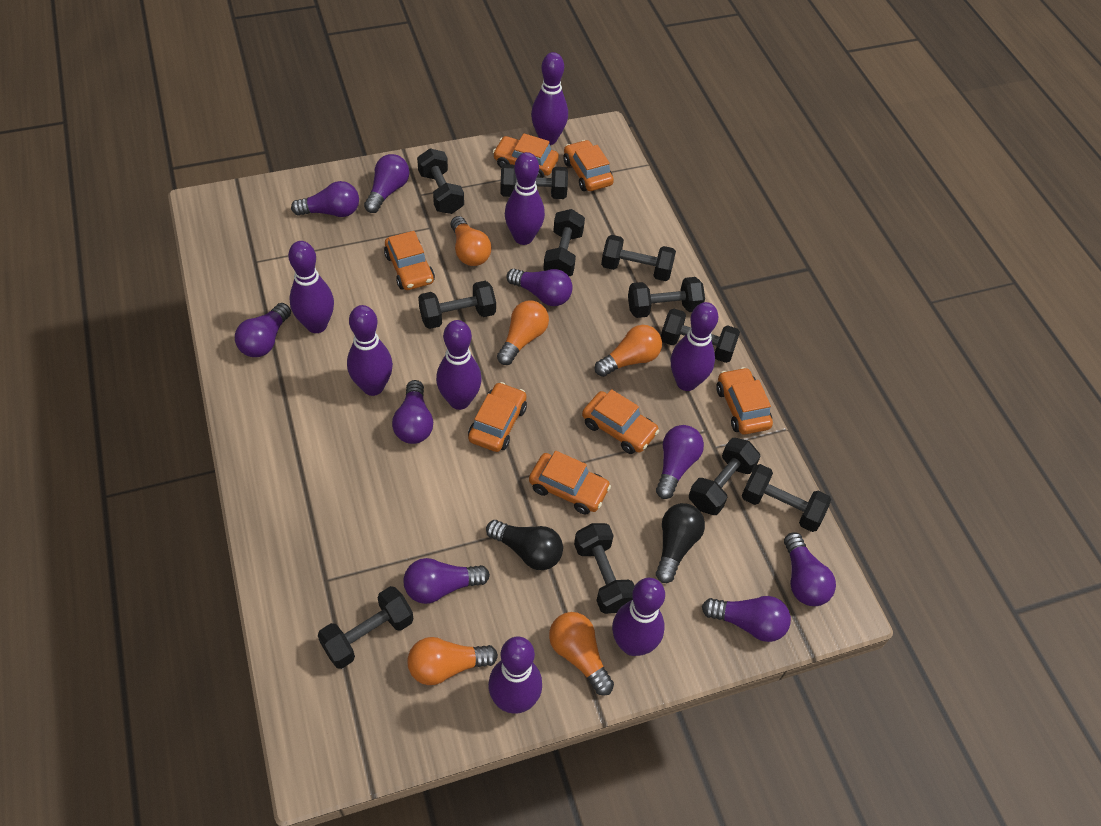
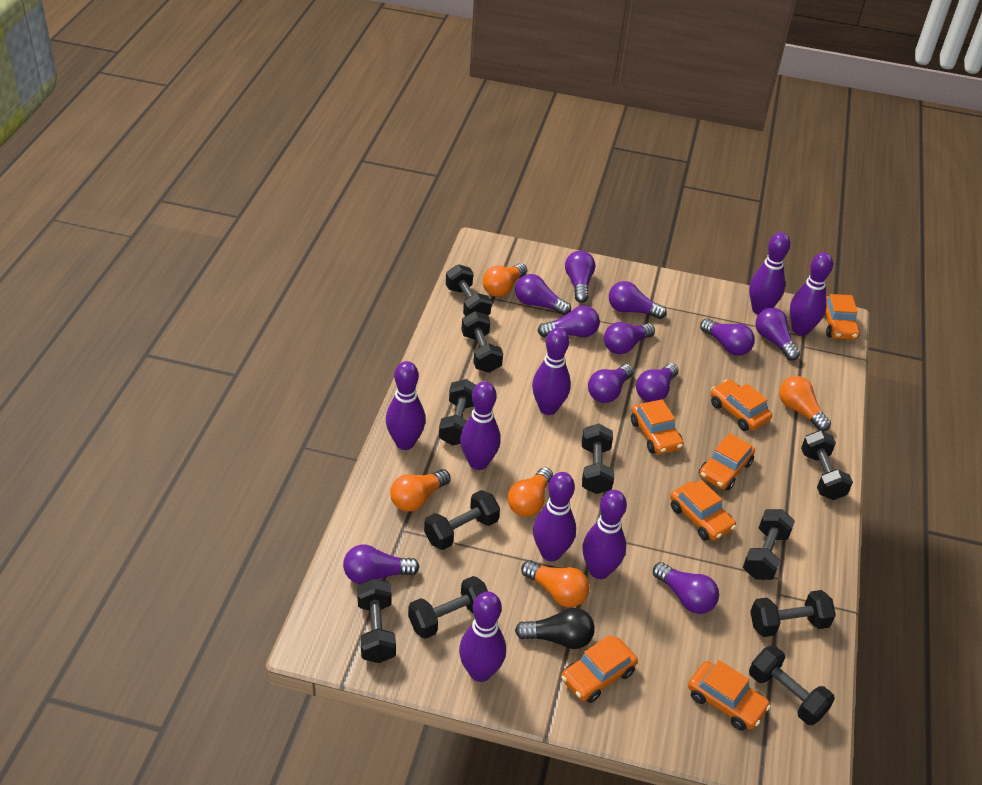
black light bulb: [486,520,563,570] [656,503,705,583] = 2 -> [515,608,595,649] = 1
purple light bulb: [235,303,291,357] [291,181,359,217] [364,154,410,213] [392,380,433,444] [403,558,490,604] [506,268,573,306] [656,425,704,499] [702,596,791,642] [784,533,836,606] = 9 -> [343,545,419,584] [515,274,571,315] [537,305,600,337] [565,251,595,303] [588,364,634,403] [604,322,655,354] [609,281,667,319] [636,363,678,402] [653,562,719,614] [700,318,755,356] [755,308,800,361] = 11

